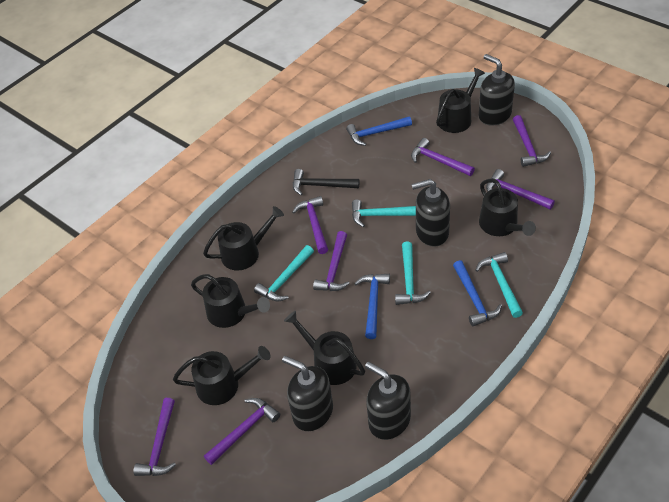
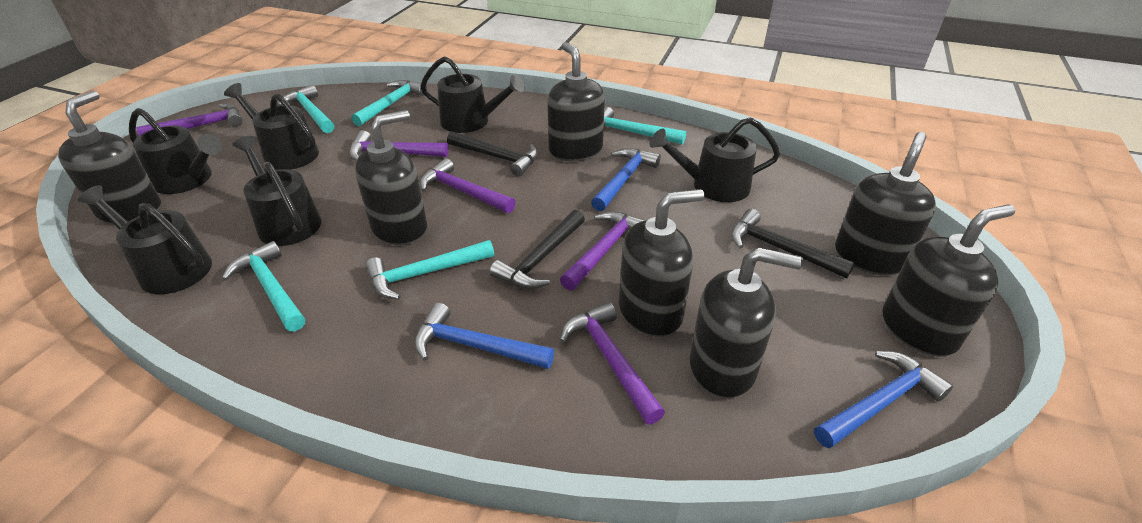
black hammer: [293,169,359,195] = 1 -> [447,131,538,176] [490,210,585,289] [731,209,855,278] = 3
black soap dispenser: [282,356,333,431] [365,362,411,440] [411,179,450,247] [479,54,515,126] = 4 -> [58,91,161,224] [355,110,427,245] [547,42,605,161] [619,189,705,337] [690,247,803,398] [835,132,936,276] [882,204,1015,357] = 7
purple hammer: [133,398,176,476] [204,398,280,465] [292,196,328,254] [313,231,350,291] [411,138,475,176] [486,169,555,210] [513,115,551,167] = 7 -> [136,104,243,136] [349,130,449,161] [420,158,516,213] [560,211,646,291] [560,302,665,424] = 5
turquoise hammer: [254,245,314,302] [352,199,416,227] [395,241,431,305] [475,252,523,318] = 4 -> [222,241,305,331] [278,85,334,133] [351,80,427,126] [365,240,494,300] [603,107,686,145] = 5

